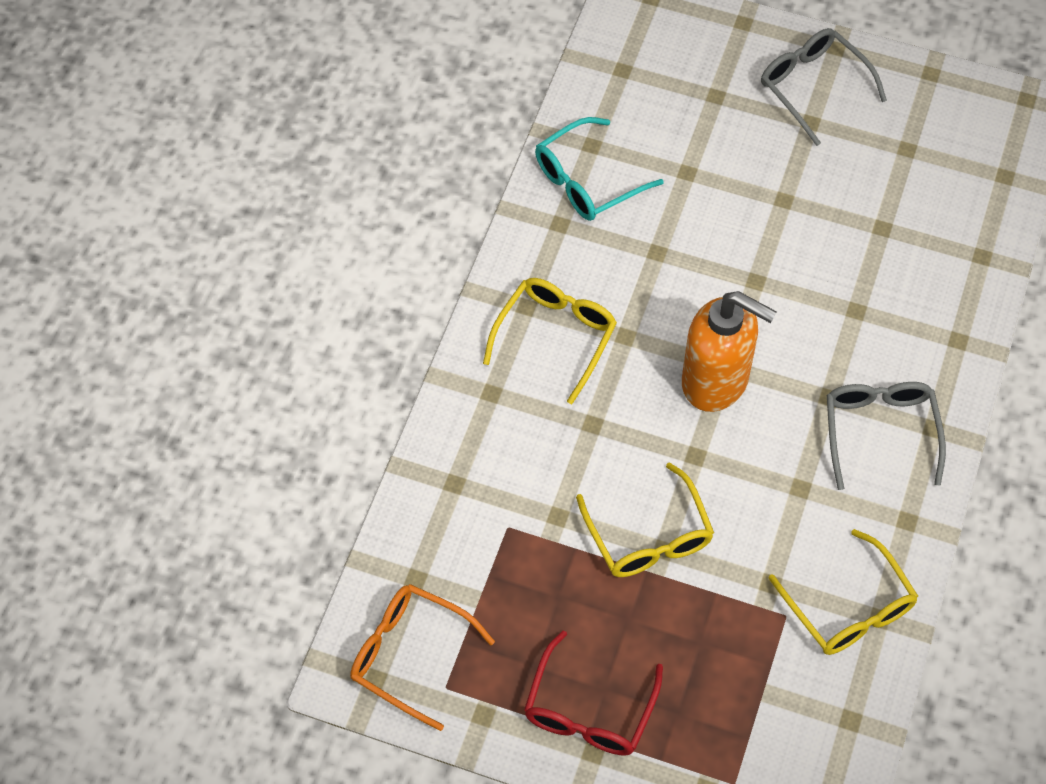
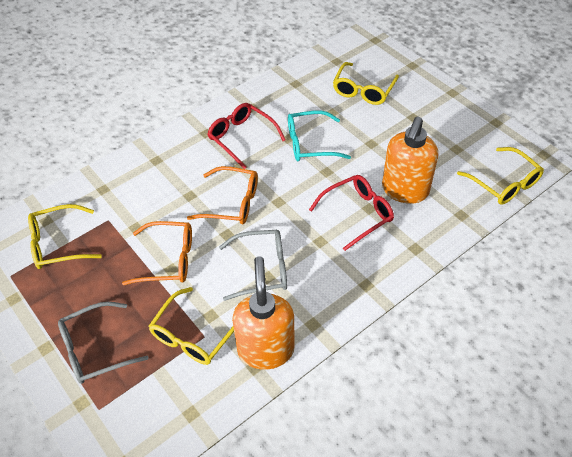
orange glasses: [350,584,495,731] = 1 -> [122,221,192,285] [187,166,258,224] = 2
orange soap dispenser: [682,291,777,412] = 1 -> [232,256,295,370] [382,117,438,204] = 2
red glasses: [524,630,663,756] = 1 -> [208,103,286,169] [309,175,394,251] = 2
yellow glasses: [483,278,617,404] [576,462,714,577] [768,529,918,655] = 3 -> [28,204,102,269] [149,287,234,365] [333,62,399,105] [457,147,544,205] = 4

